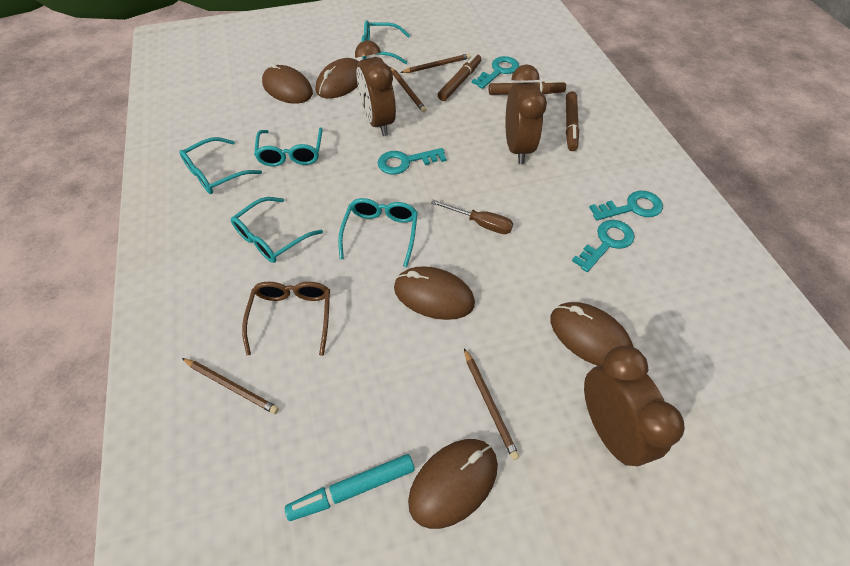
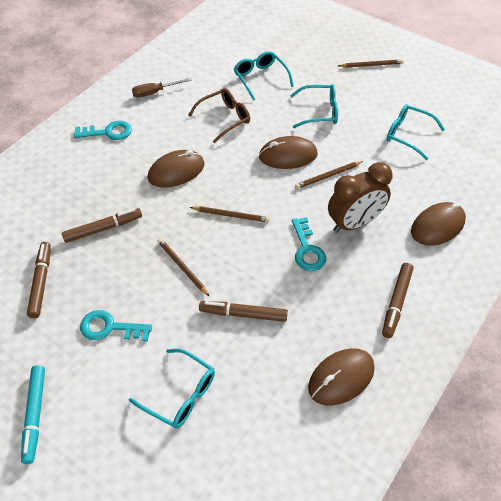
brown clock: [355,40,396,136] [506,64,547,164] [584,346,685,466] = 3 -> [328,162,393,233] = 1
brown marker: [438,53,481,101] [489,80,566,95] [566,91,579,151] = 3 -> [27,242,51,318] [62,208,142,243] [199,301,288,322] [382,263,413,338] = 4
brown mouse: [262,62,313,104] [316,58,359,99] [394,266,475,320] [408,439,498,529] [550,302,633,366] = 5 -> [148,150,205,188] [259,136,318,169] [308,348,375,406] [411,202,466,246] = 4
turquoise glasses: [179,137,262,194] [231,197,323,263] [254,127,323,167] [338,198,418,267] [361,20,410,64] = 5 -> [129,349,215,429] [234,51,294,101] [290,84,338,128] [387,104,445,160] = 4
turquoise key: [378,148,447,175] [472,56,519,89] [572,220,635,272] [589,191,663,220] = 4 -> [74,121,132,140] [80,310,152,341] [292,217,326,271] = 3

